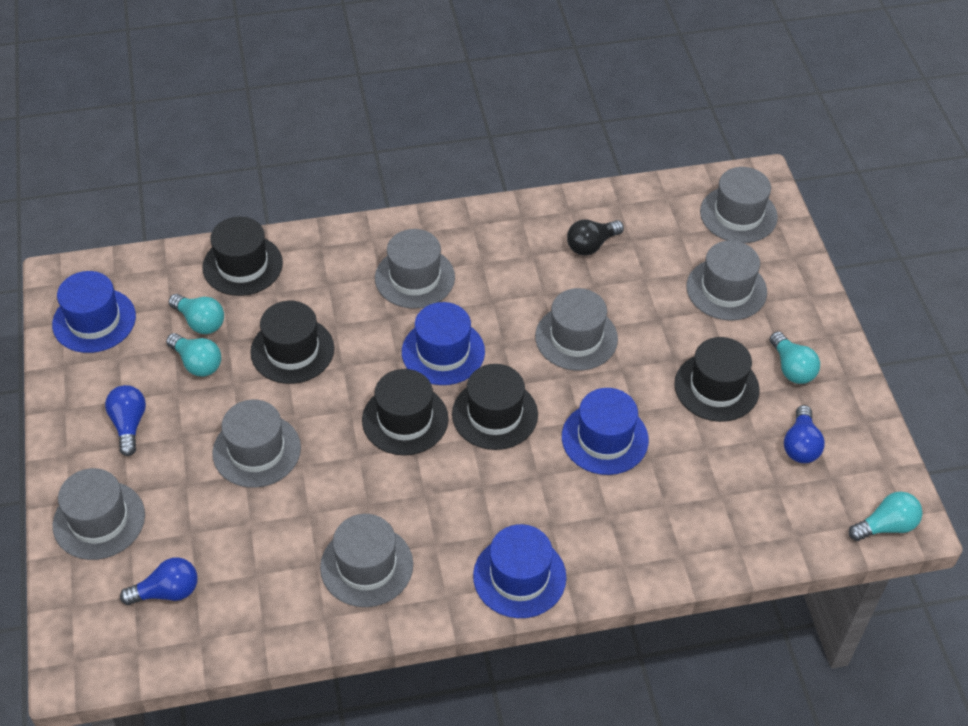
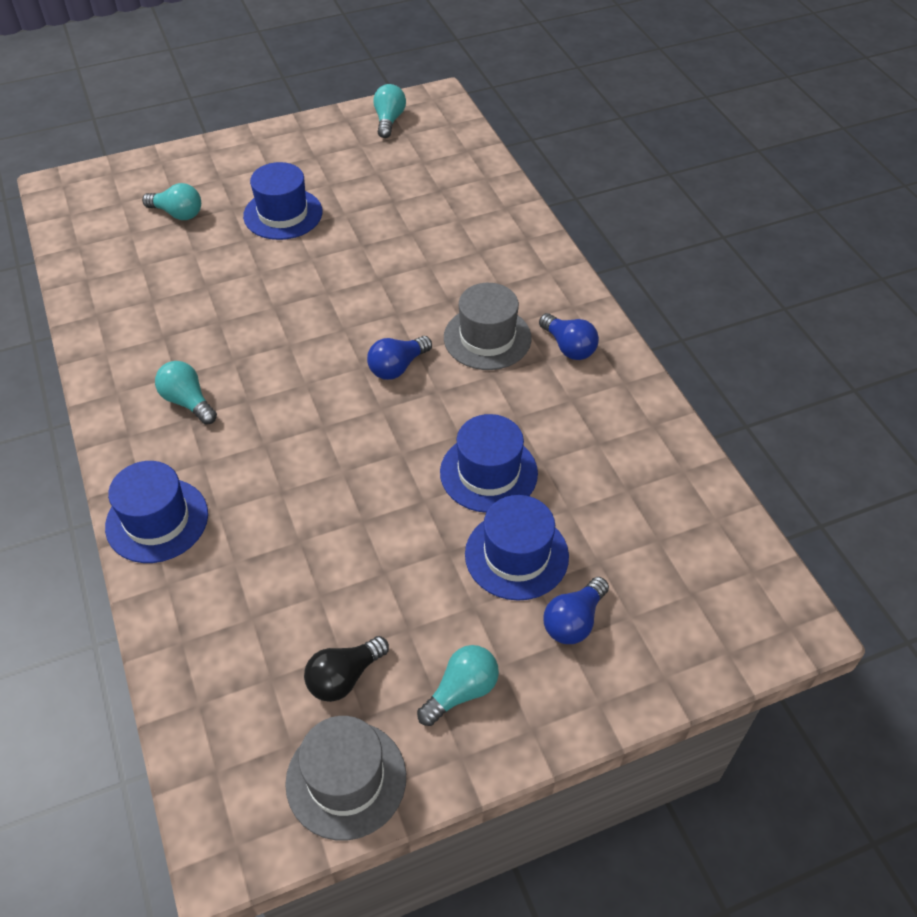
black hat: [202,217,283,296] [250,301,334,384] [362,369,449,455] [452,364,538,450] [674,337,760,422] = 5 -> none = 0
grey hat: [53,468,145,560] [212,399,301,488] [320,514,413,607] [375,229,455,309] [535,288,618,371] [687,240,767,321] [700,167,778,243] = 7 -> [285,716,406,840] [444,283,531,370] = 2

